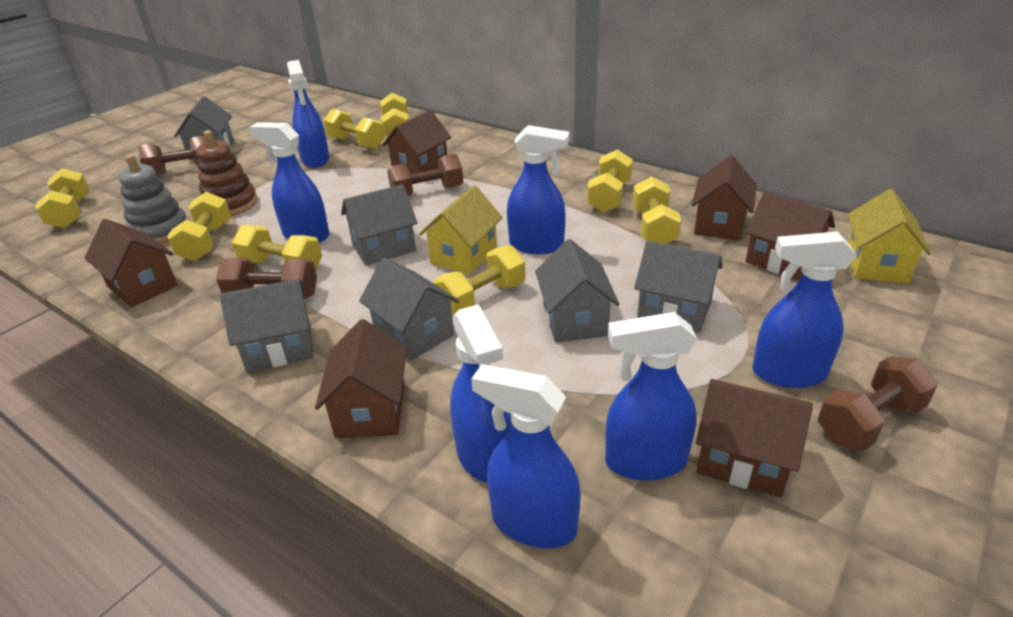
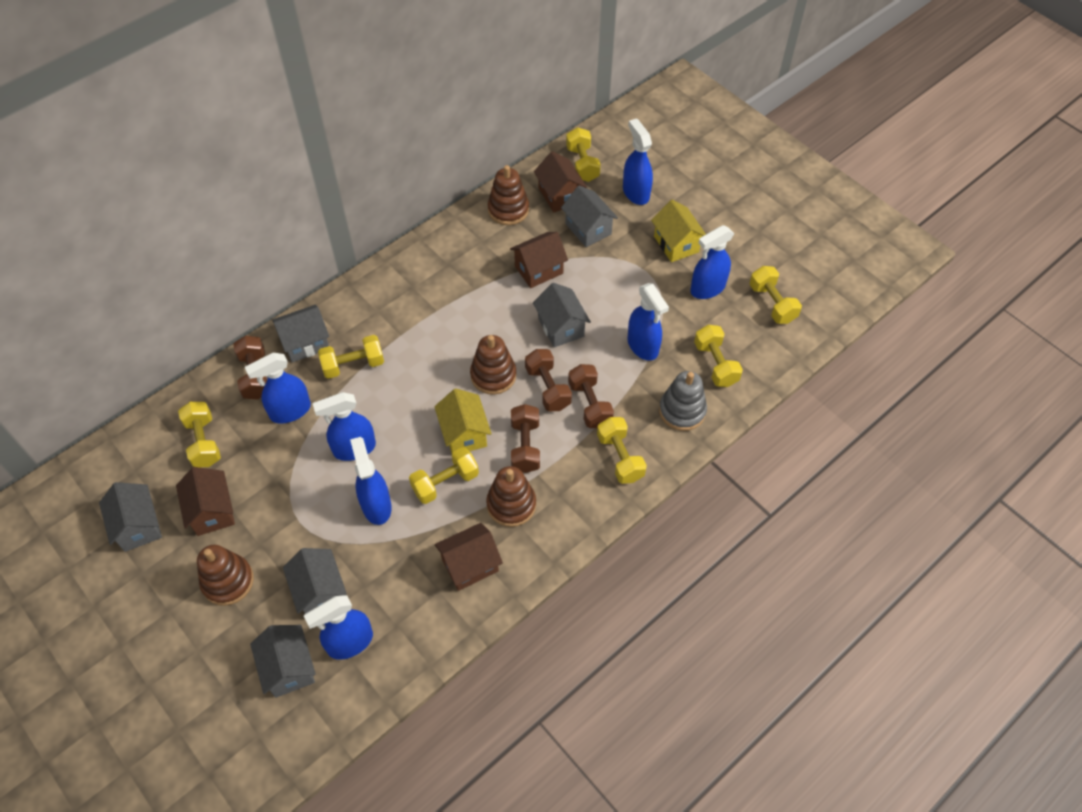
brown house: [85,219,178,307] [315,319,407,438] [382,110,451,174] [691,156,757,241] [696,379,813,497] [745,192,835,281] = 6 -> [176,467,235,536] [435,523,503,591] [510,232,568,288] [534,151,587,213] = 4
brown stacking toy: [196,130,258,216] = 1 -> [197,545,254,606] [470,335,516,395] [486,466,536,527] [488,165,529,225] = 4
yellow dumbbell: [35,168,90,228] [167,192,231,261] [232,225,322,271] [323,109,384,149] [380,93,409,137] [433,245,526,316] [587,149,633,212] [633,176,681,244] = 8 -> [178,402,221,467] [318,335,384,379] [409,447,479,504] [566,127,601,182] [597,417,647,484] [694,325,743,387] [749,266,802,324] = 7

